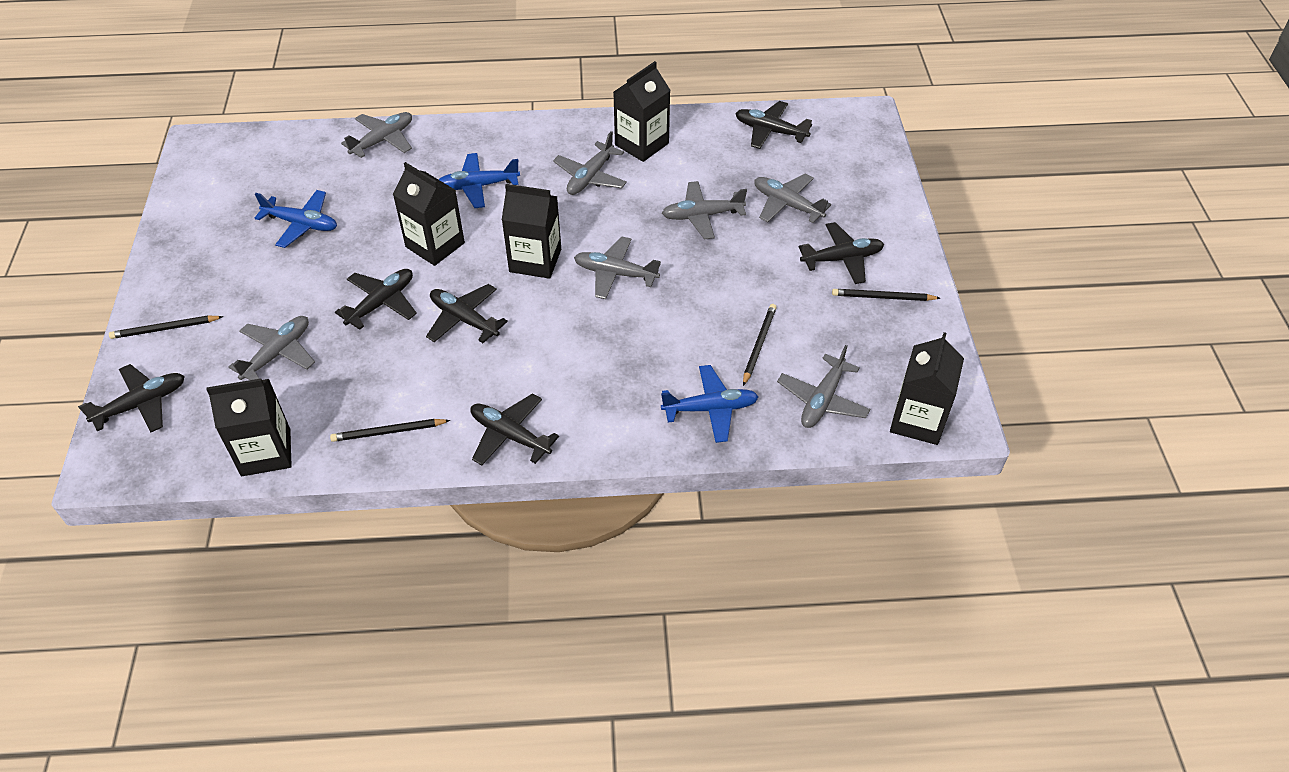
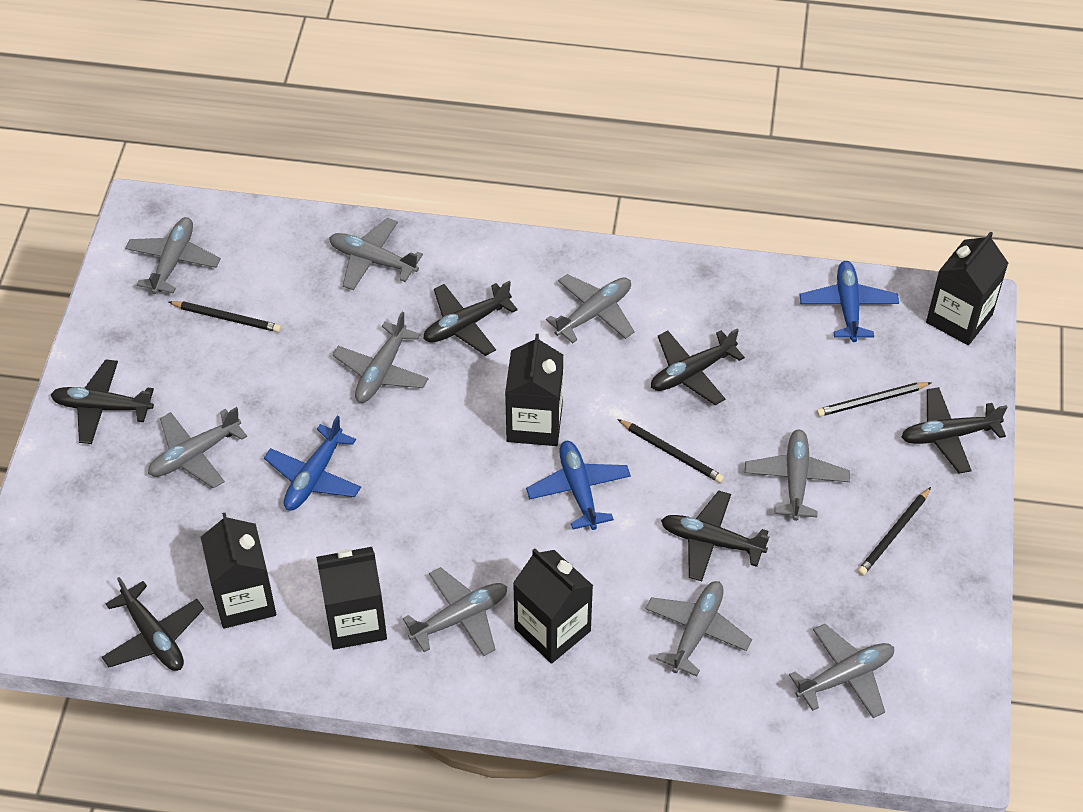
grey plane: [228,316,315,380] [341,112,412,158] [553,131,627,195] [574,236,661,299] [662,181,747,240] [754,174,831,223] [777,345,870,428] = 7 -> [125,217,221,294] [148,407,247,489] [329,218,423,291] [332,312,429,403] [402,567,507,656] [546,274,635,343] [645,581,752,676] [745,430,850,521] [789,624,894,718] = 9

